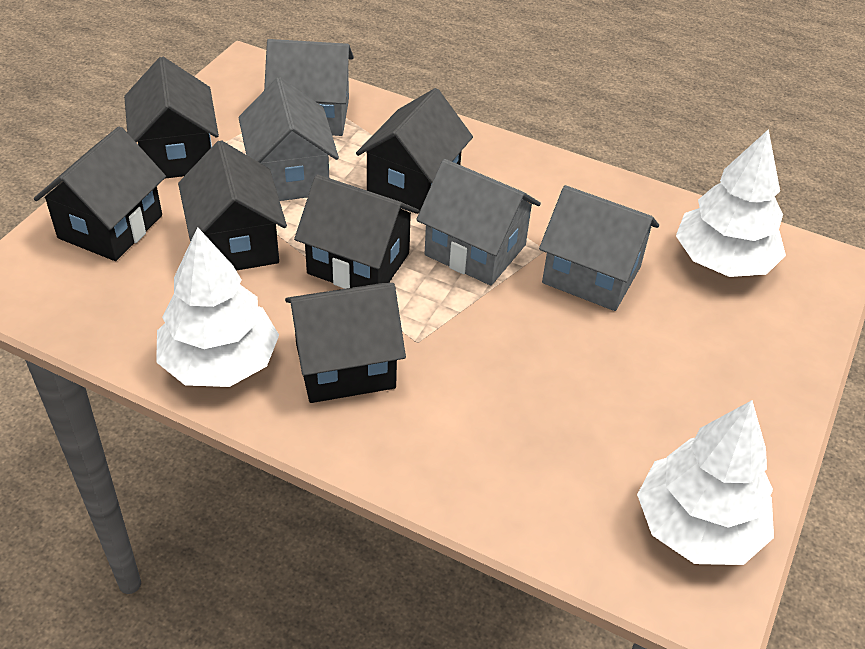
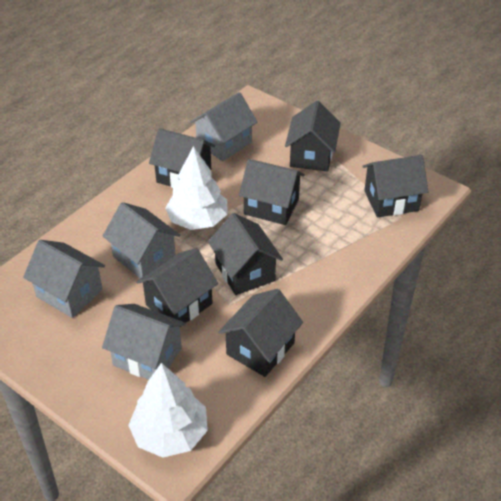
black house: [34,126,166,261] [124,57,219,179] [178,140,287,271] [285,283,406,403] [294,174,420,289] [356,88,473,210] = 6 -> [136,248,218,327] [149,128,215,188] [208,213,283,295] [218,289,303,377] [239,159,305,225] [285,101,341,172] [363,155,428,217] = 7
white tree: [156,227,279,387] [637,400,774,565] [676,129,786,277] = 3 -> [128,363,208,458] [165,146,227,230] = 2

